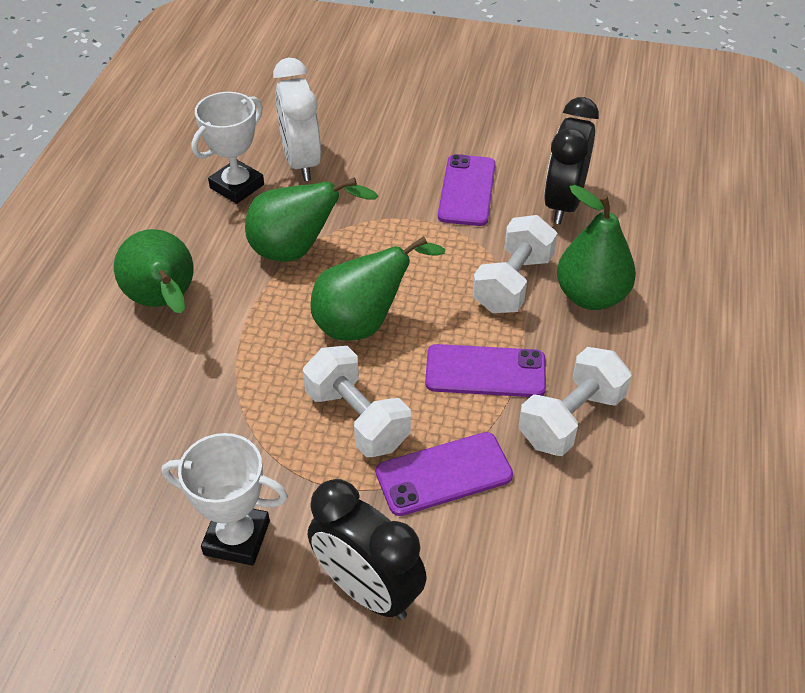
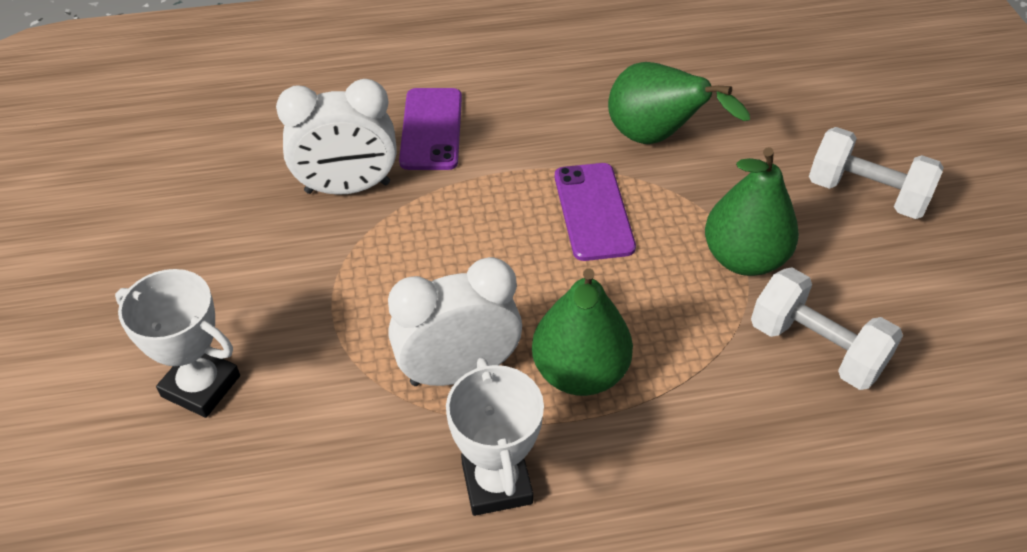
black clock: [308,479,427,620] [544,97,599,224] = 2 -> none = 0
green pear: [114,229,193,314] [245,177,378,262] [310,236,445,341] [557,185,636,310] = 4 -> [532,268,633,396] [608,62,750,144] [705,147,799,276] = 3
purple phone: [376,432,513,516] [425,344,546,397] [438,154,496,226] = 3 -> [399,88,462,170] [555,163,636,261] = 2
white clock: [273,58,321,181] = 1 -> [276,79,396,195] [388,257,522,386] = 2
white dumbbell: [303,346,411,457] [472,215,557,313] [519,347,632,456] = 3 -> [751,267,903,390] [809,127,944,219] = 2

